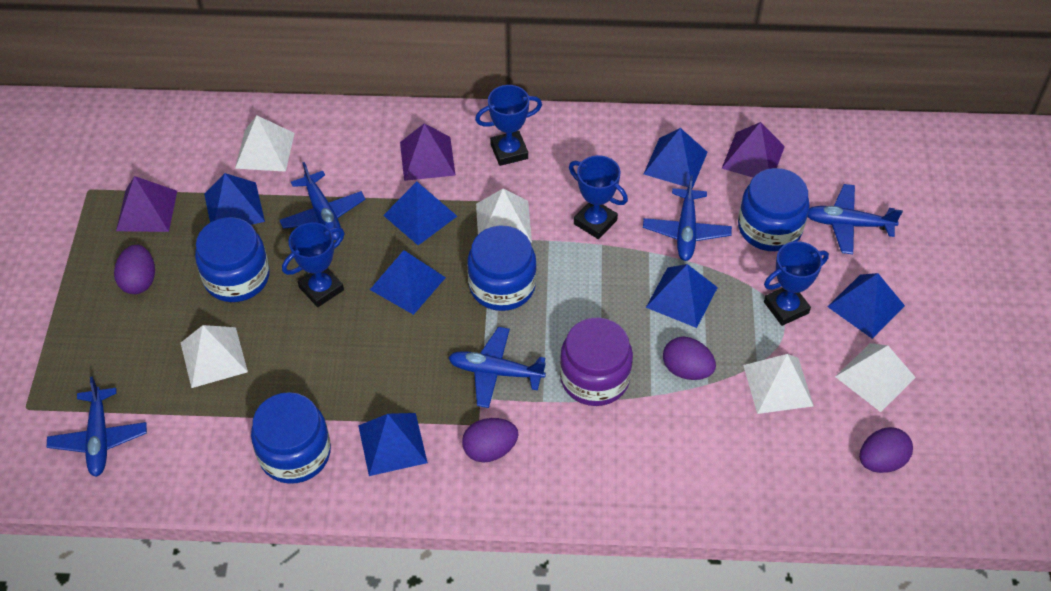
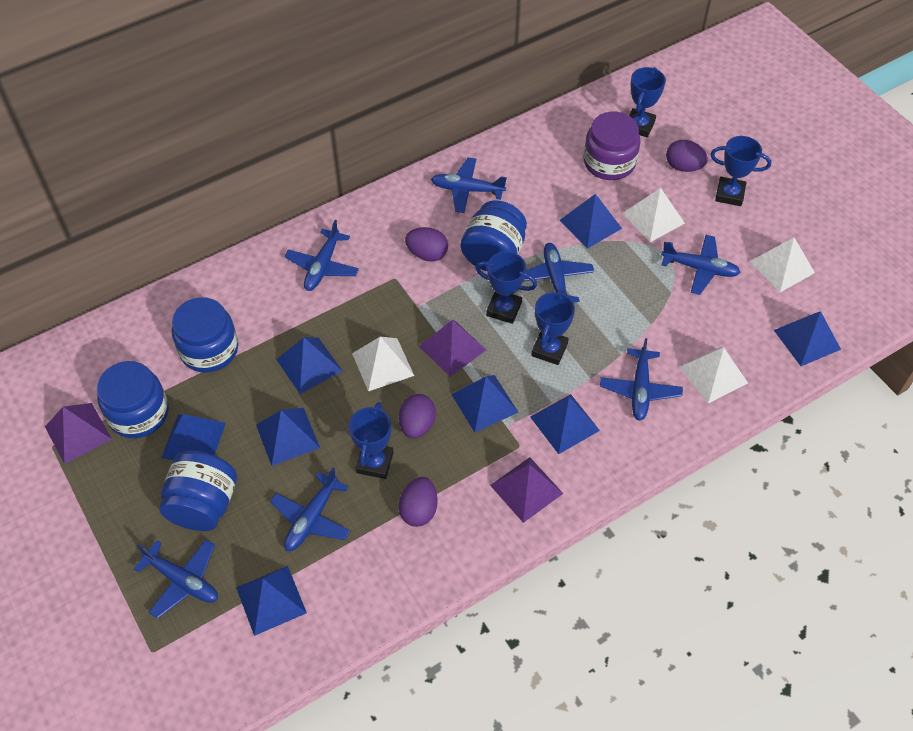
blue plane: [47,377,147,477] [280,162,365,240] [448,327,546,408] [643,176,732,261] [808,184,903,254] = 5 -> [134,539,218,619] [270,468,351,551] [285,220,359,291] [431,158,507,213] [523,243,594,303] [600,338,683,421] [661,235,741,295] = 7
blue pyramid: [204,173,265,225] [358,413,428,476] [370,250,446,315] [383,182,457,245] [644,128,708,189] [646,264,718,328] [827,273,905,339] = 7 -> [161,414,226,460] [236,566,307,636] [256,408,320,466] [276,337,342,394] [451,375,519,433] [530,394,600,454] [560,194,622,249] [774,311,841,366] = 8
blue trophy: [282,222,345,307] [475,85,542,166] [569,155,628,239] [764,241,829,326] = 4 -> [349,402,393,479] [475,251,537,324] [531,290,575,365] [629,67,666,137] [711,136,771,206] = 5
white pyramid: [181,325,248,388] [235,115,295,172] [476,189,532,243] [743,354,814,414] [835,343,916,412] = 5 -> [352,336,414,391] [622,188,685,242] [680,347,748,404] [750,238,815,292] = 4

